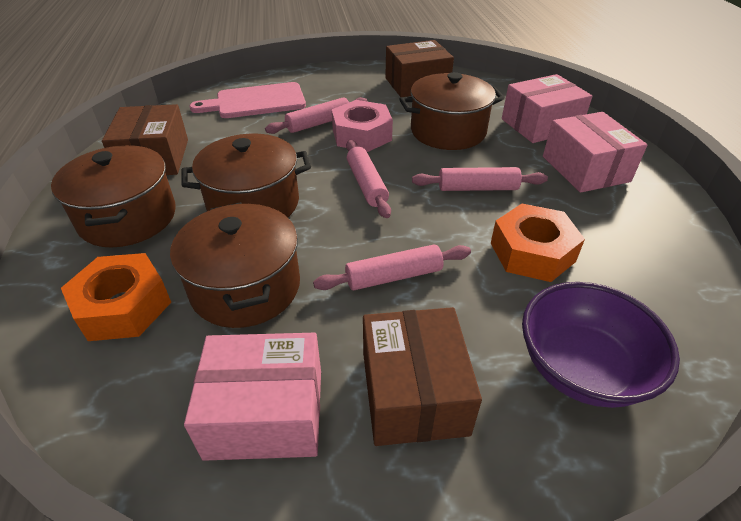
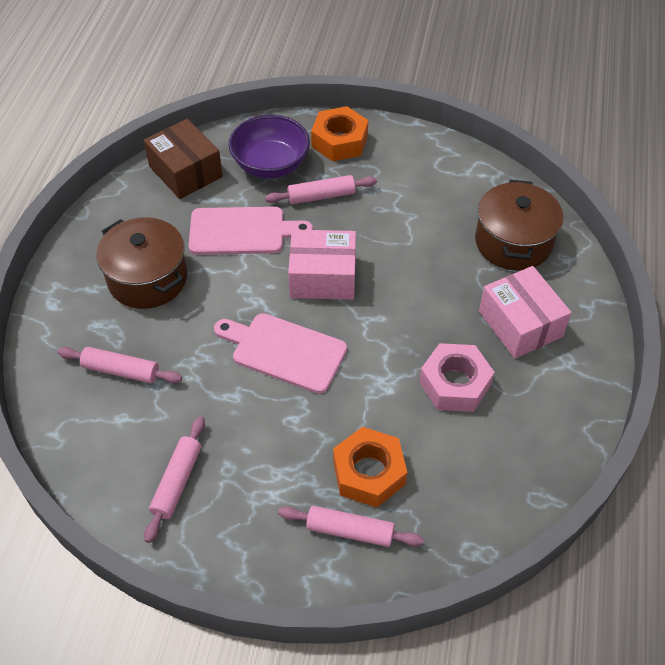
brown box: [102,104,188,175] [363,307,482,446] [385,40,454,97] = 3 -> [143,119,223,199] = 1
brown pot: [51,145,176,248] [170,202,300,328] [181,133,311,217] [399,72,505,150] = 4 -> [96,217,187,309] [475,179,563,271] = 2
pink box: [184,333,321,461] [502,74,592,143] [543,112,647,193] = 3 -> [288,229,356,300] [479,266,572,359] = 2
pink cutting board: [189,82,306,118] = 1 -> [189,207,313,255] [214,313,347,394] = 2

